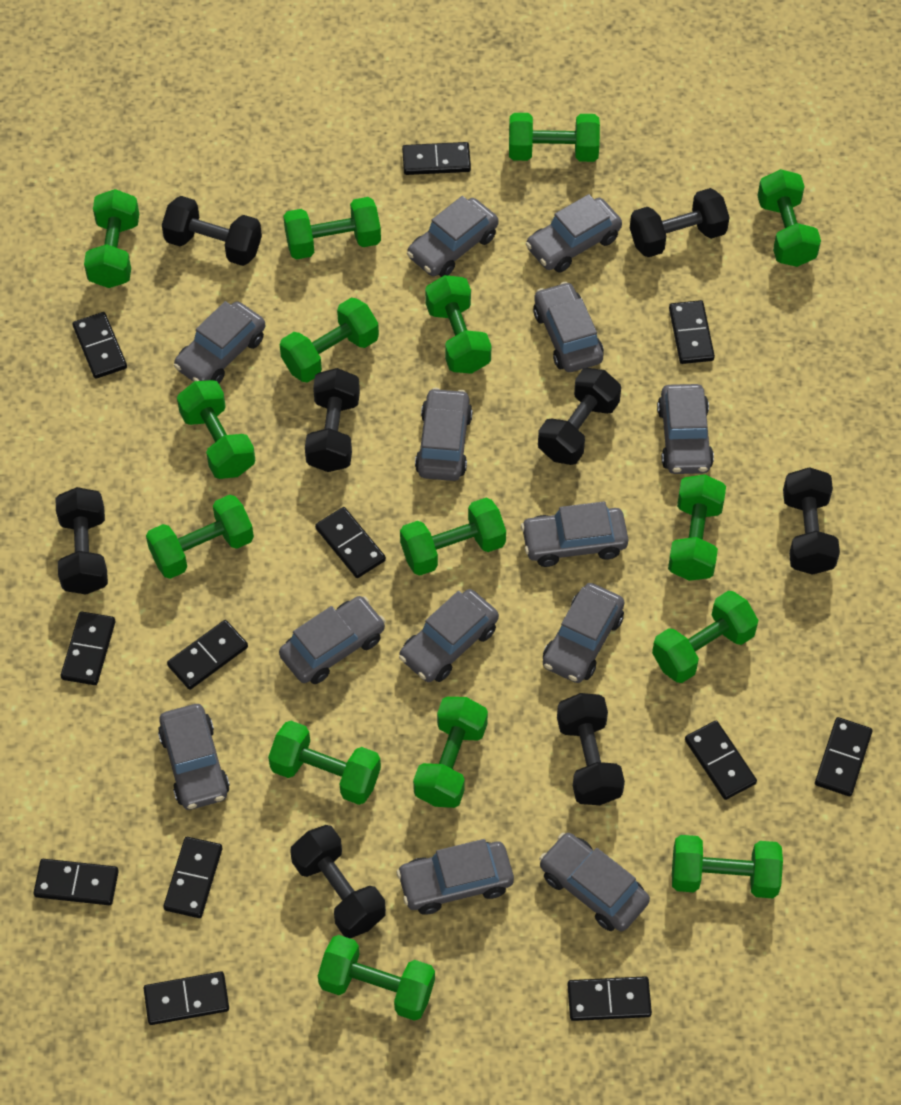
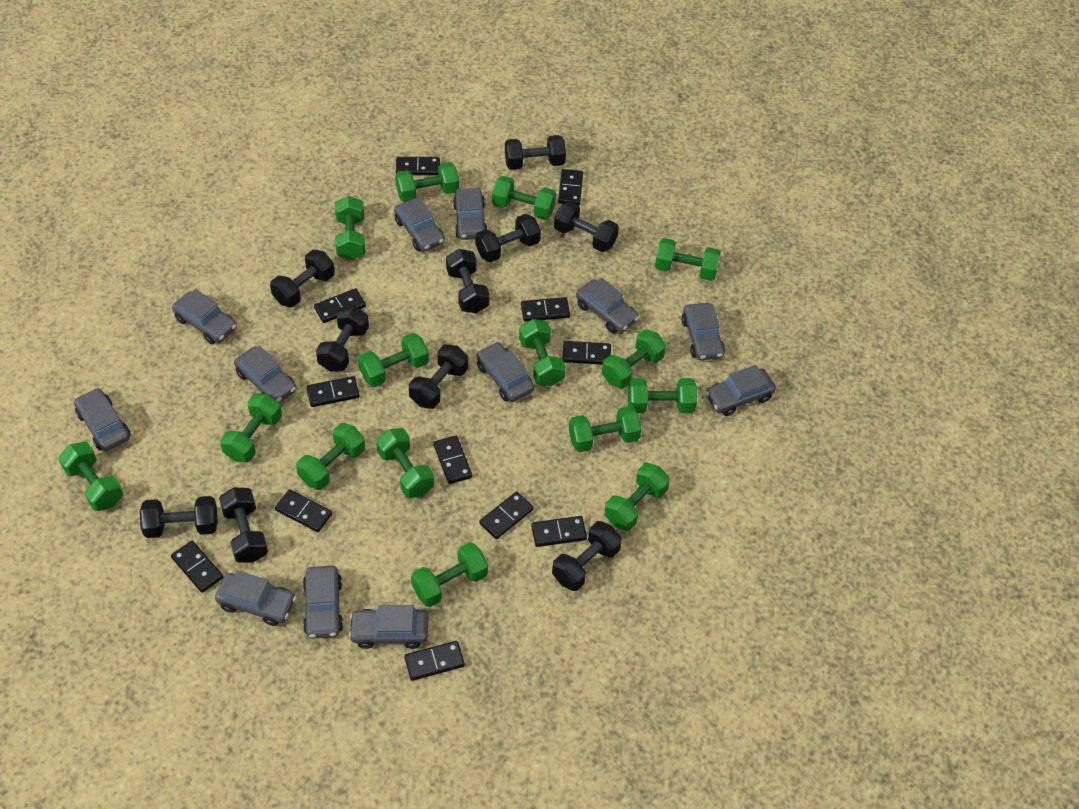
black dumbbell: [55,487,108,595] [162,196,262,266] [290,825,386,938] [305,368,360,472] [538,368,621,465] [557,693,625,805] [630,188,730,257] [783,467,840,575] = 8 -> [140,496,218,538] [219,487,268,562] [270,250,335,307] [316,306,369,371] [409,344,468,409] [446,249,489,313] [476,214,541,262] [505,135,566,170] [552,521,622,591] [554,201,619,252] = 10
grey car: [158,704,230,810] [174,301,265,383] [279,596,386,684] [396,839,514,915] [399,589,499,682] [407,196,498,277] [415,388,473,481] [521,502,628,567] [526,194,622,273] [533,282,604,372] [539,833,650,931] [543,583,624,683] [657,384,714,474] = 13 -> [74,388,131,451] [172,289,237,344] [215,570,297,626] [234,346,297,403] [303,566,343,639] [348,605,428,649] [394,197,445,251] [453,188,488,240] [477,342,534,402] [576,278,639,333] [681,303,725,360] [705,365,776,416] = 12

